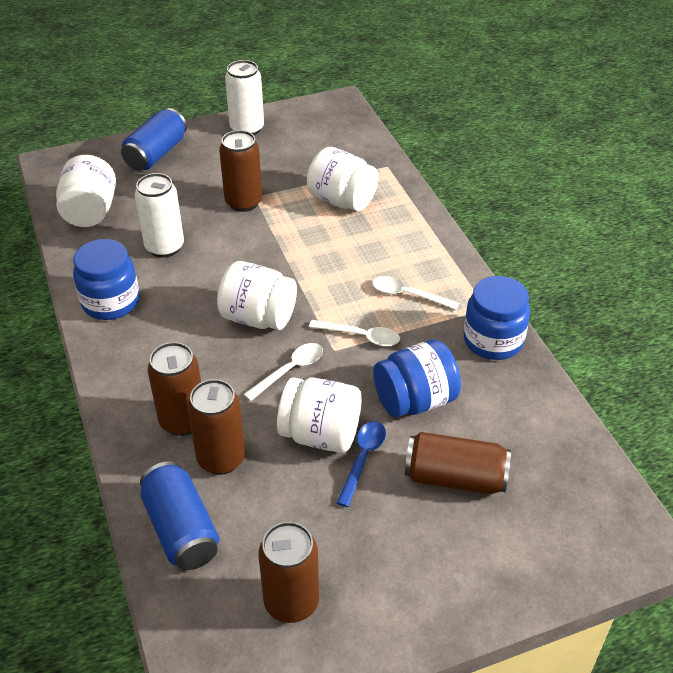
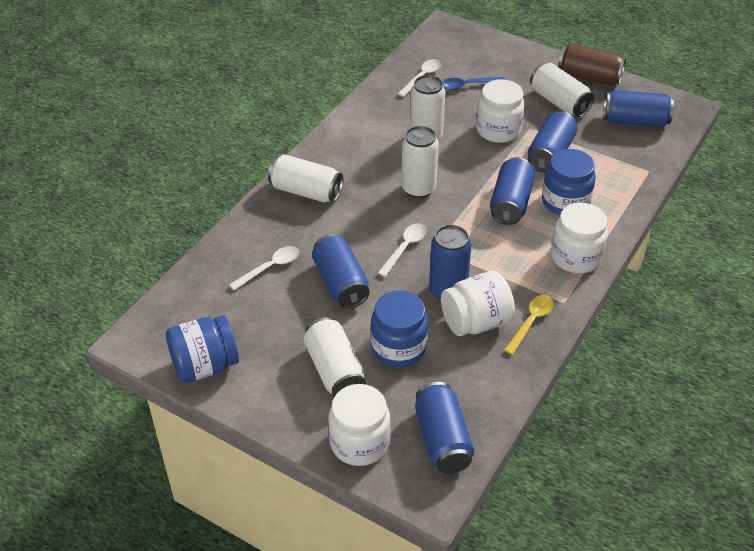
blue can: [121,108,187,170] [140,461,219,570] = 2 -> [312,234,370,308] [415,382,474,474] [429,225,471,300] [490,157,535,225] [527,111,578,173] [603,90,674,127] = 6
brown can: [148,342,201,436] [187,379,245,475] [219,130,262,212] [259,522,319,623] [405,432,511,494] = 5 -> [558,43,626,85] = 1
white can: [135,173,184,258] [225,60,264,135] = 2 -> [268,154,343,202] [304,317,366,397] [401,126,439,198] [410,75,445,140] [530,63,594,117] = 5
yellow spoon: none = 0 -> [504,295,554,355] = 1

